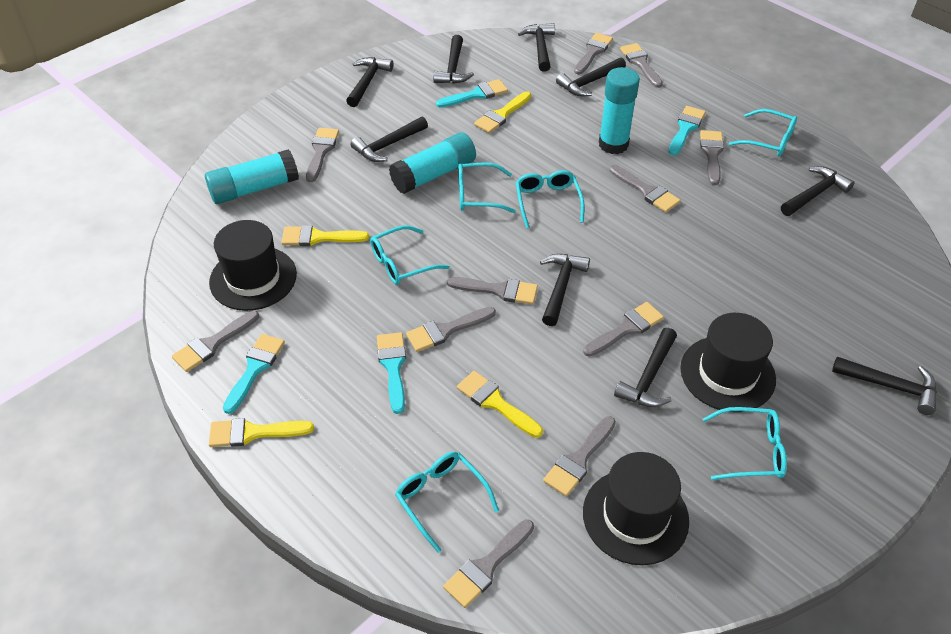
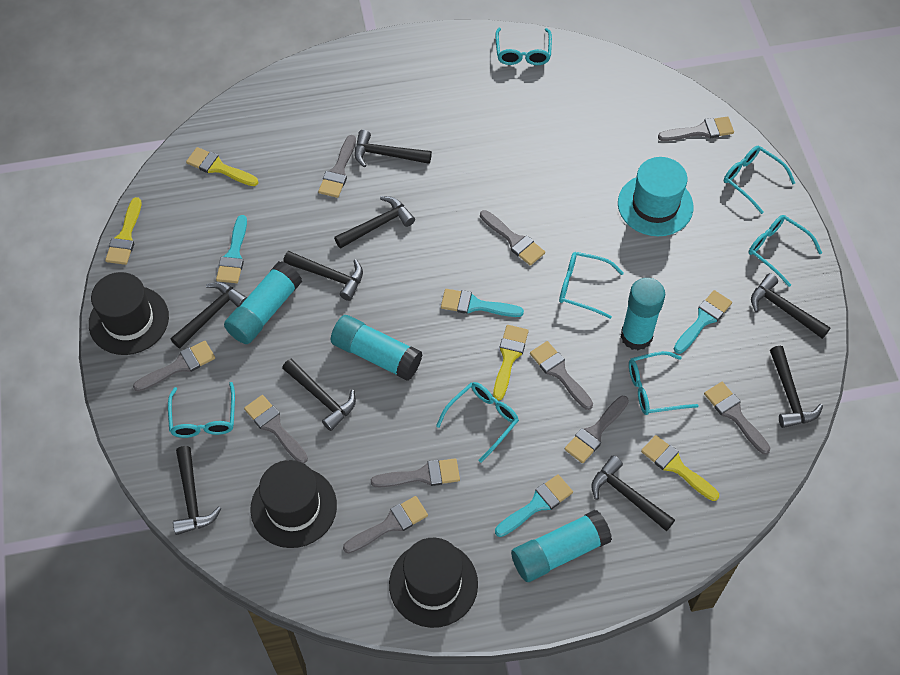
grey brush: [172,310,259,372] [306,128,339,182] [406,307,496,352] [443,519,534,608] [447,277,538,305] [543,416,616,497] [574,33,613,75] [583,302,664,357] [610,165,681,212] [620,43,663,88] [700,130,724,185] = 11 -> [133,341,215,392] [244,395,308,463] [318,135,356,198] [343,496,428,554] [371,458,460,487] [480,210,545,266] [530,341,593,410] [565,396,629,463] [658,116,734,141] [704,382,770,454] = 10
turquoise glasses: [370,225,450,285] [395,452,499,553] [458,163,516,213] [515,170,585,228] [703,407,787,480] [729,109,797,157] = 6 -> [168,382,235,438] [436,382,519,463] [495,28,552,65] [559,252,624,319] [629,351,698,415] [724,146,795,214] [748,215,822,287] = 7
turquoise glue stick: [205,149,299,204] [389,132,476,194] [599,67,640,154] = 3 -> [224,261,302,344] [331,315,423,381] [511,510,612,582] [621,278,665,350] = 4
turquoise hat: none = 0 -> [618,157,693,236] = 1

